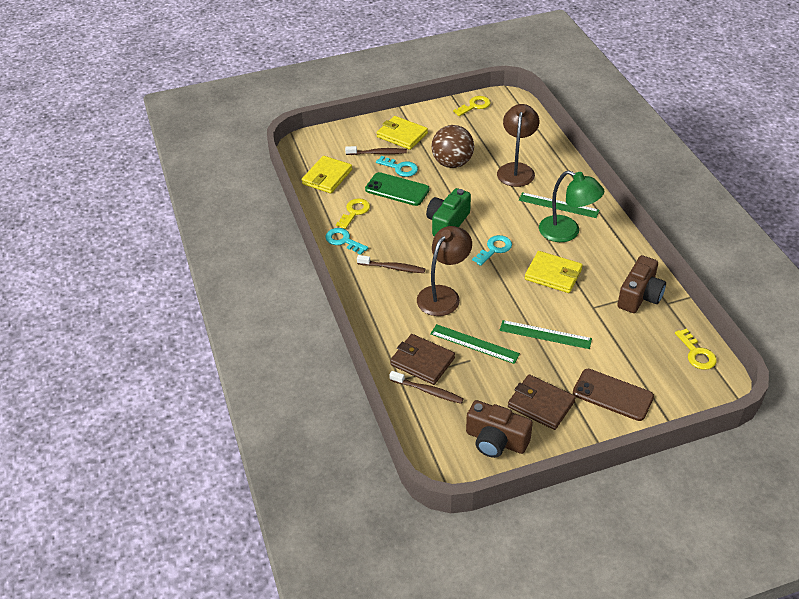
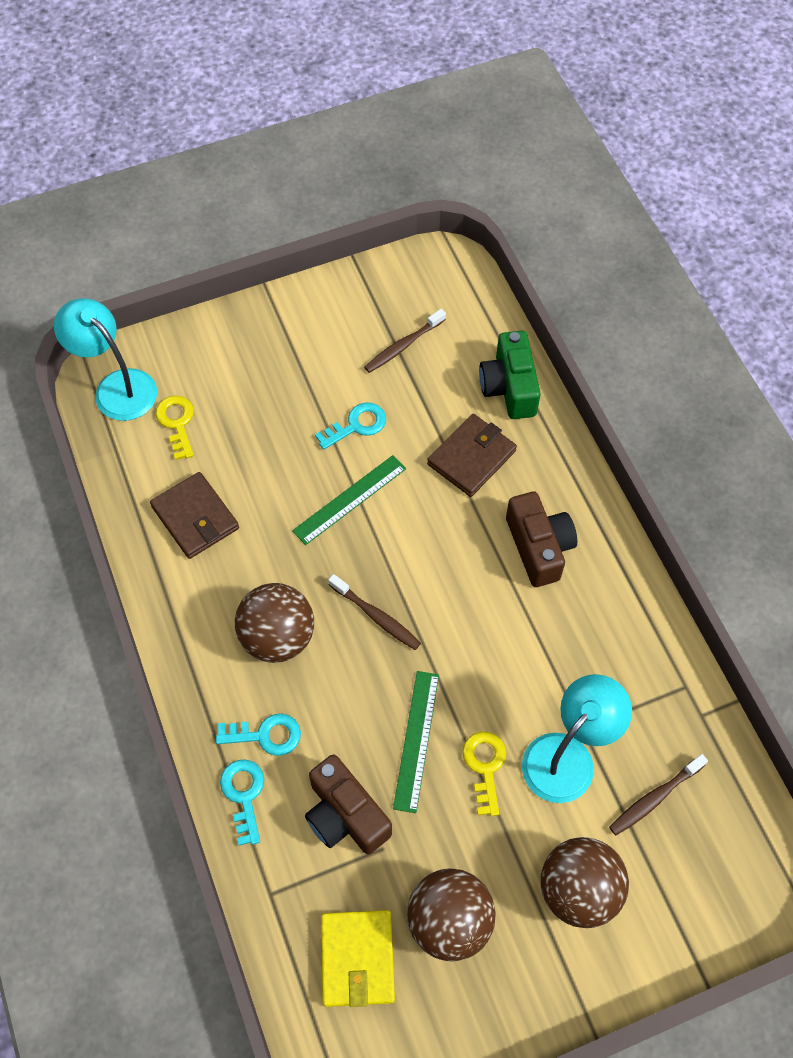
brown ball: [431,125,474,168] = 1 -> [235,583,314,663] [407,868,496,961] [541,837,629,928] = 3
brown lamp: [417,226,472,316] [497,104,539,187] = 2 -> none = 0
brown phone: [573,369,654,421] = 1 -> none = 0
green lamp: [539,171,604,242] = 1 -> none = 0
green phone: [365,172,430,206] = 1 -> none = 0
green ruler: [430,324,520,364] [500,320,592,349] [519,192,599,218] = 3 -> [292,455,406,545] [393,671,439,813] = 2
turquoise lamp: none = 0 -> [54,298,157,421] [522,674,632,803] = 2
yellow key: [336,198,370,229] [453,96,491,116] [675,328,717,370] = 3 -> [156,396,194,460] [462,732,506,816] = 2
yellow wallet: [302,156,352,193] [377,116,428,150] [525,251,583,293] = 3 -> [321,910,395,1007] = 1

